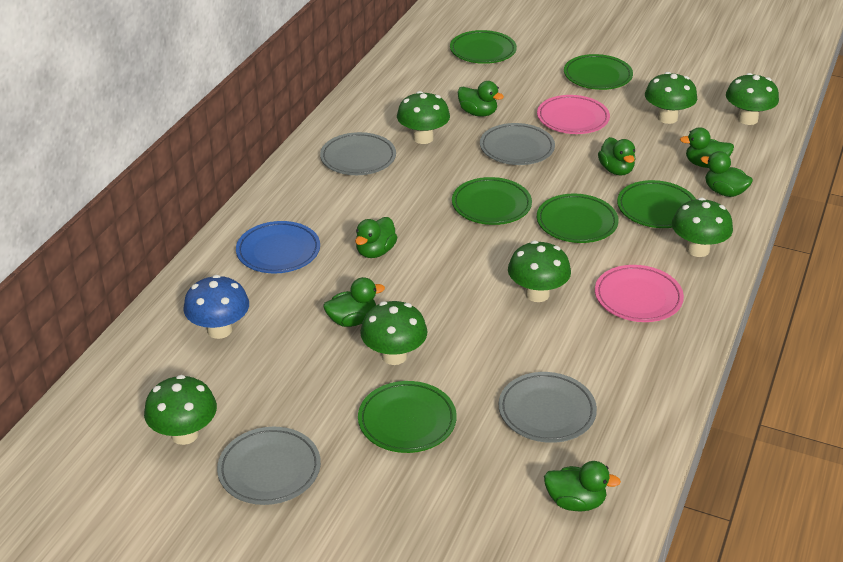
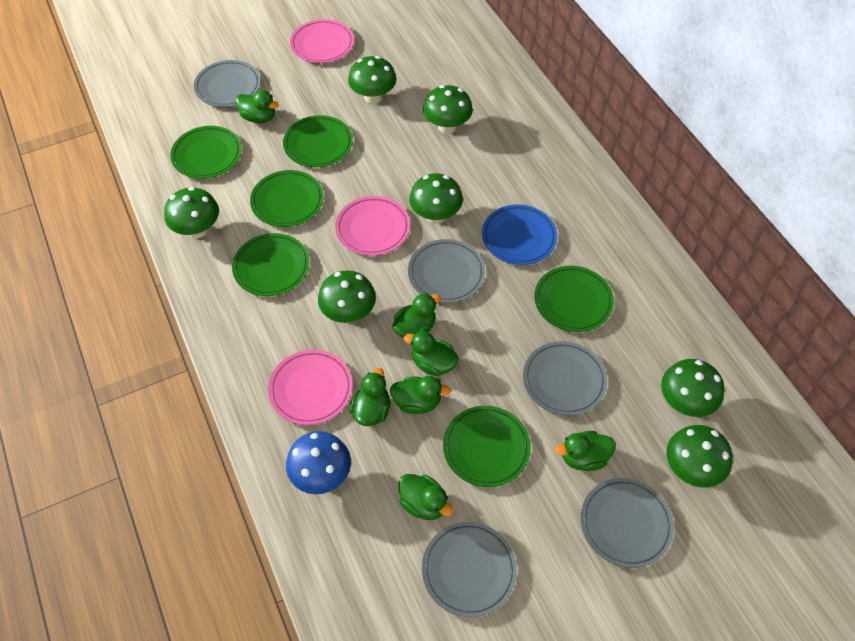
grey plate: [217,427,321,505] [320,132,396,175] [480,123,555,165] [499,372,597,443] = 4 -> [194,60,261,107] [408,239,485,303] [422,522,517,617] [523,341,607,416] [581,478,674,568] = 5
pink plate: [537,95,610,134] [595,265,684,322] = 2 -> [268,350,352,425] [290,19,354,63] [335,196,410,256] = 3

